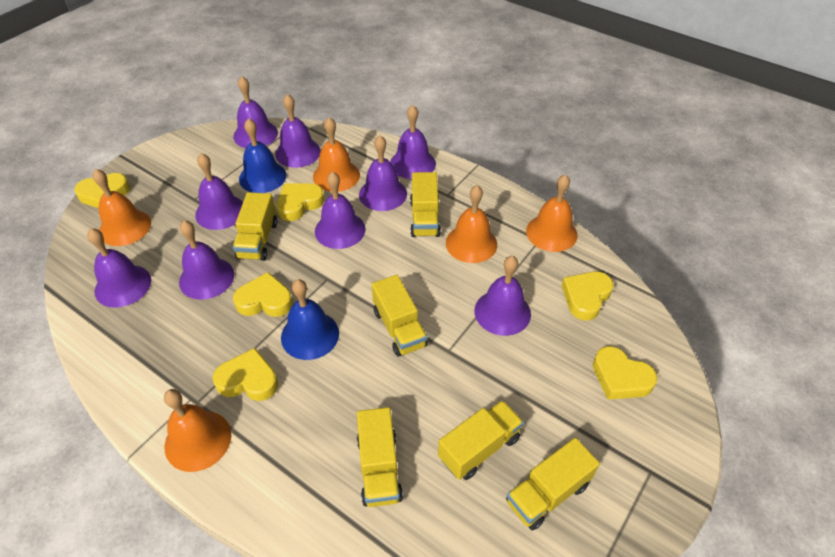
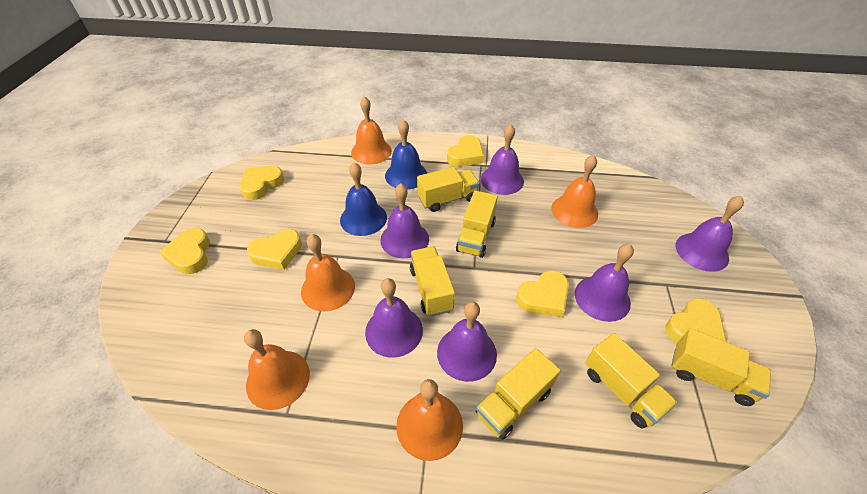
purple bell: [87,228,151,308] [179,220,234,300] [195,153,243,230] [233,76,278,148] [275,94,321,168] [315,171,366,249] [359,135,407,211] [390,105,436,179] [474,256,531,336] = 9 -> [365,278,423,358] [380,183,429,258] [437,302,497,382] [481,124,524,195] [575,244,634,322] [676,196,744,272] = 6

